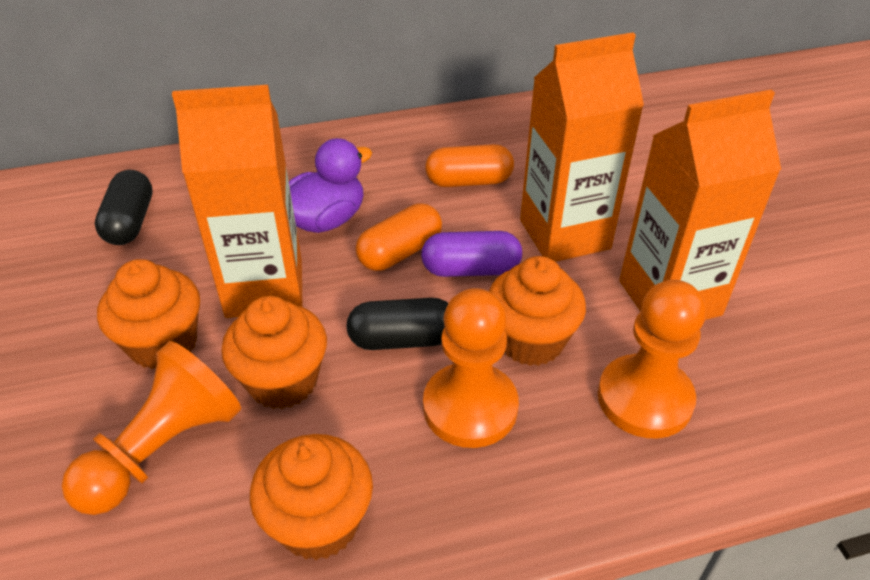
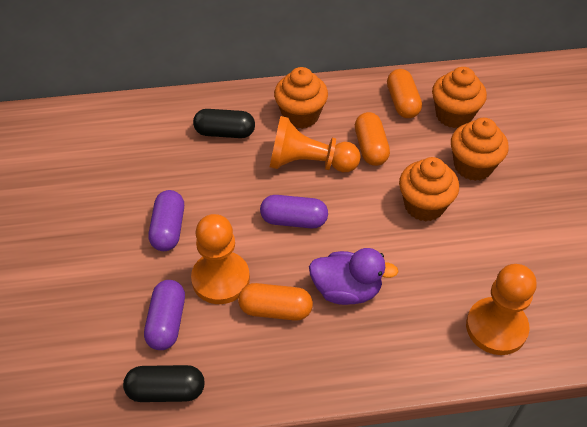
orange capsule: [356,203,442,271] [425,144,514,187] = 2 -> [238,283,313,321] [355,112,390,166] [387,69,422,118] = 3
orange carton: [172,85,303,318] [520,32,644,262] [619,90,781,320] = 3 -> none = 0
purple capsule: [421,231,522,277] = 1 -> [144,280,185,350] [149,190,184,251] [260,195,328,228] = 3

